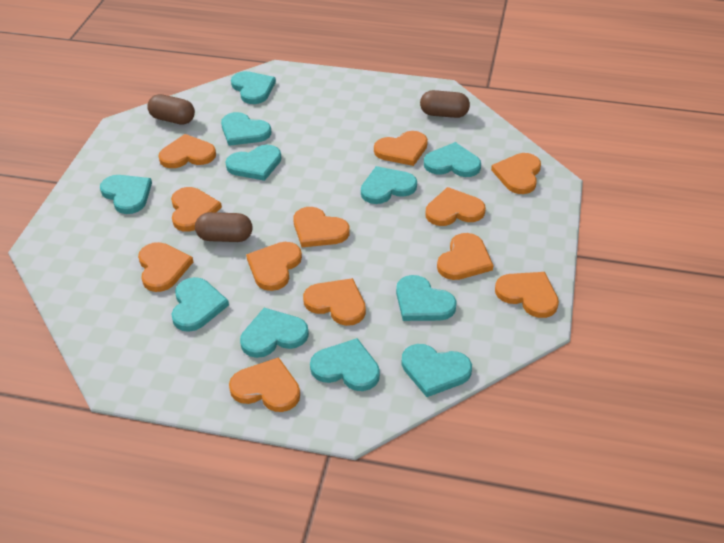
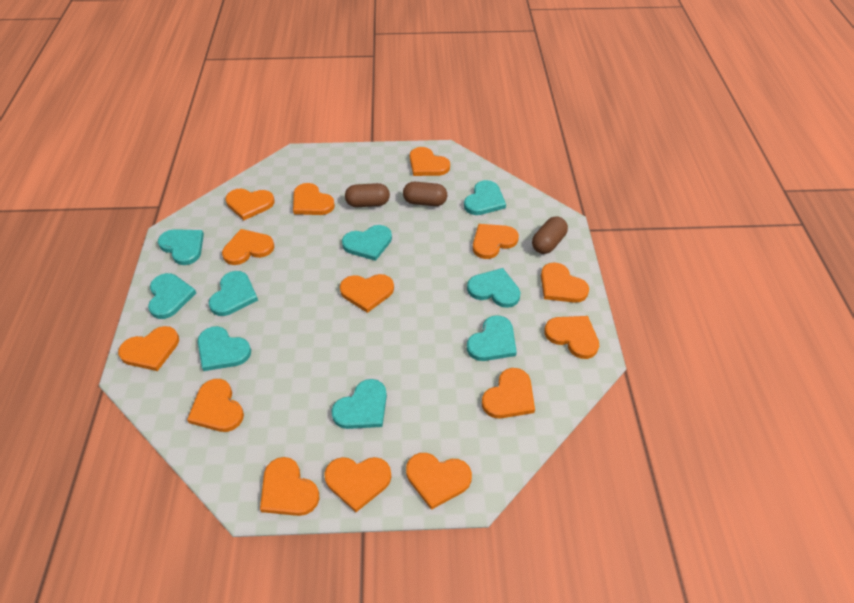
orange heart: [138,242,193,292] [159,134,216,168] [171,187,222,232] [229,357,300,412] [246,242,302,291] [293,207,350,247] [303,278,366,326] [374,131,428,166] [426,187,486,226] [437,233,494,280] [491,153,541,194] [495,272,559,318] = 12 -> [118,326,179,371] [187,379,244,432] [222,229,274,265] [225,189,275,220] [260,457,319,516] [293,183,335,215] [324,457,392,512] [340,274,394,313] [406,453,472,510] [410,147,450,176] [473,224,519,259] [482,368,535,419] [541,262,589,303] [544,316,599,359] = 14
turquoise heart: [100,175,152,214] [172,277,229,332] [221,112,271,146] [226,145,282,181] [231,71,276,104] [240,308,309,358] [310,338,380,391] [361,166,417,204] [396,275,457,321] [401,344,472,397] [424,142,481,177] = 11 -> [148,273,196,319] [158,229,204,265] [198,326,251,371] [209,271,258,316] [331,379,387,429] [342,225,392,261] [464,180,506,215] [467,268,521,308] [467,315,517,361] = 9

